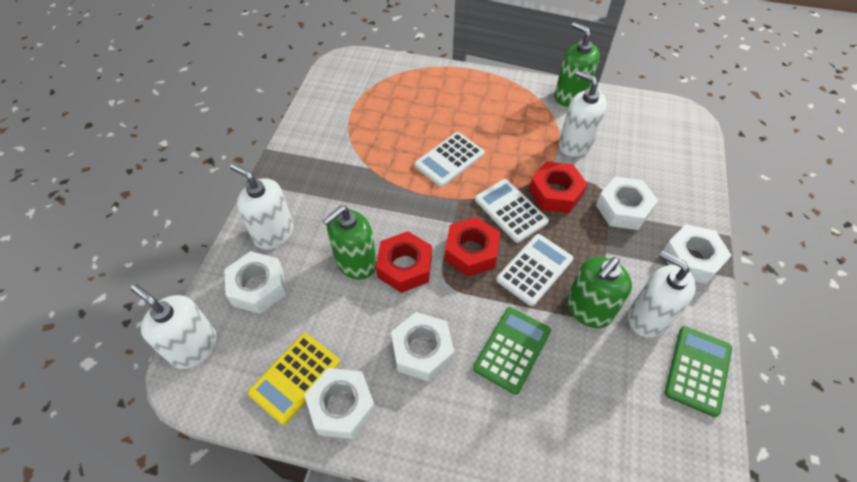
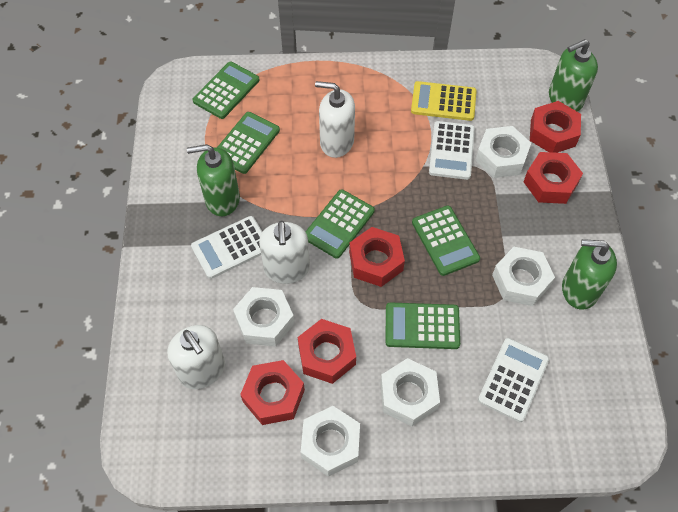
green calculator: [473,307,551,395] [665,326,732,417] = 2 -> [193,62,259,119] [218,112,280,174] [305,189,375,259] [385,302,460,349] [412,206,480,276] = 5
red nut: [376,231,432,293] [445,217,500,277] [529,162,587,213] = 3 -> [240,360,305,425] [298,319,356,384] [349,227,405,287] [524,152,583,204] [530,101,581,153] = 5
white soap dispenser: [131,284,217,369] [230,164,294,250] [559,71,607,157] [628,251,696,337] = 4 -> [167,325,225,389] [259,221,310,284] [315,81,355,158] = 3

